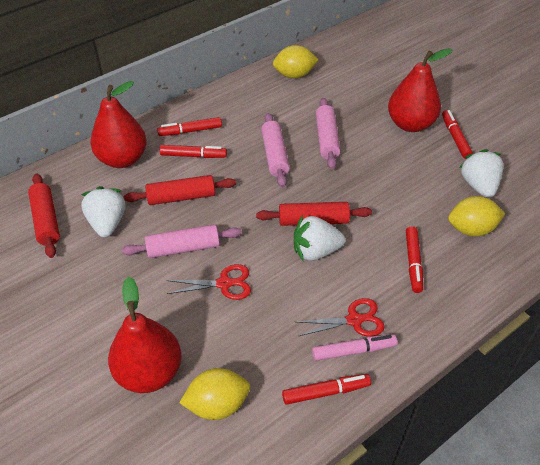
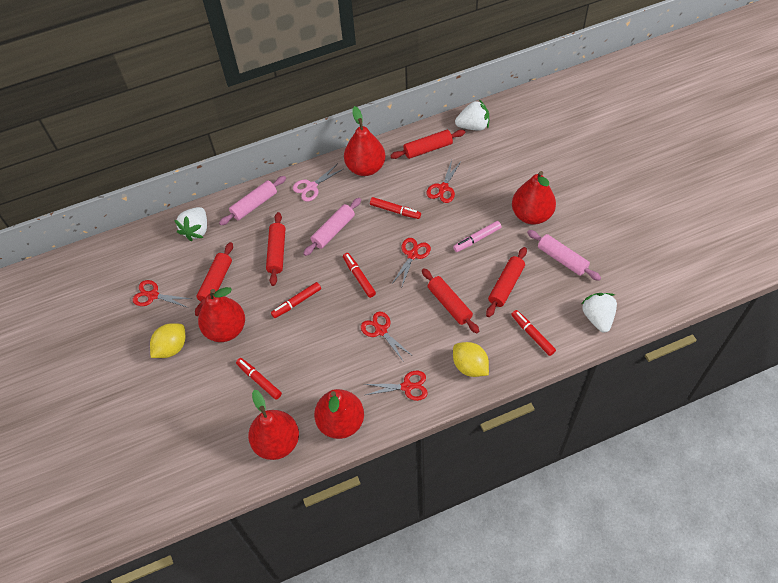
pink scissors: none = 0 -> [293,164,343,201] = 1
red pear: [90,81,147,168] [108,277,182,393] [388,48,452,132] = 3 -> [198,287,245,342] [248,390,299,460] [314,389,364,439] [344,106,386,176] [512,171,556,225] = 5
red rolling pin: [28,173,60,258] [124,175,236,205] [256,202,372,226] = 3 -> [195,242,233,316] [266,212,285,286] [390,130,465,159] [422,268,479,333] [486,247,527,317] = 5
red scissors: [167,264,251,300] [297,298,384,336] = 2 -> [133,280,192,307] [361,311,411,362] [365,371,428,401] [393,238,431,286] [427,160,461,203] = 5
yellow lemon: [180,368,250,420] [273,45,319,78] [448,196,505,237] = 3 -> [150,323,185,358] [453,342,489,377] = 2

